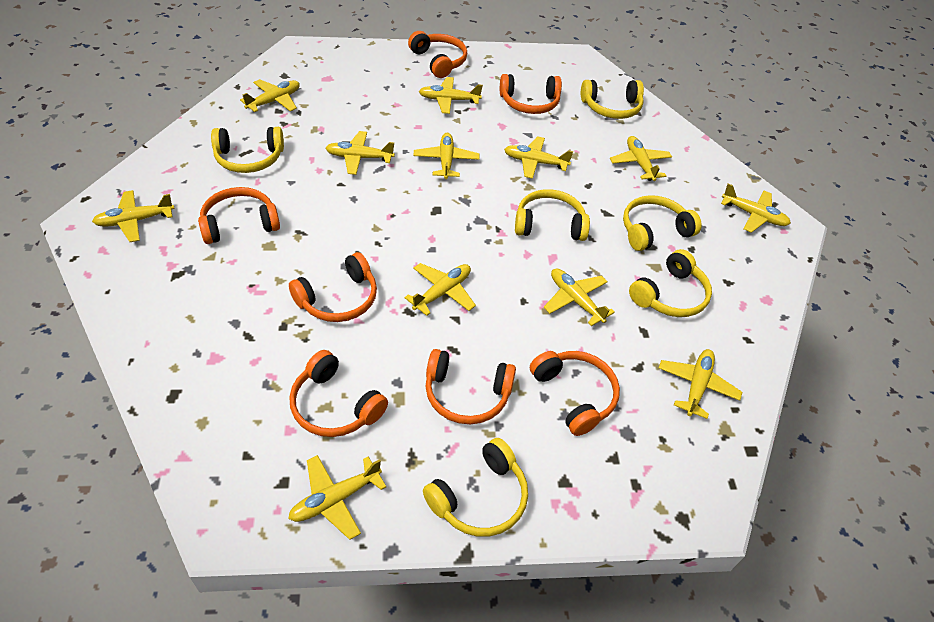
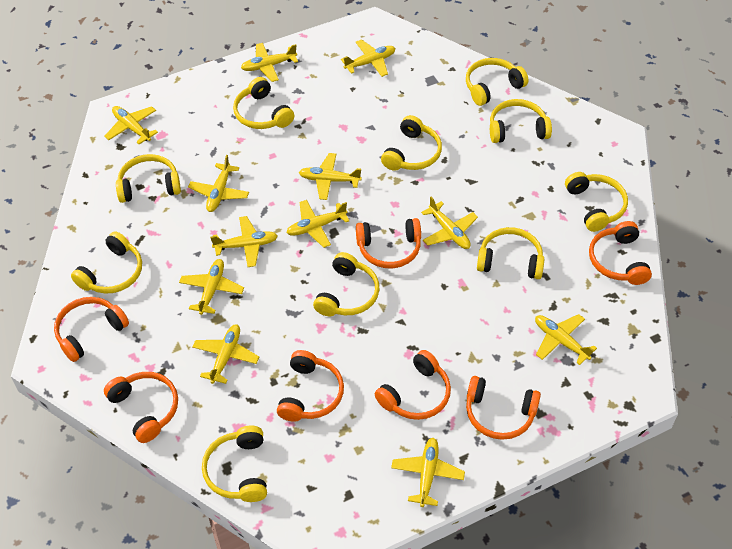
yellow headphones: [211,127,284,173] [423,438,528,537] [515,189,590,241] [581,80,644,119] [623,195,702,251] [629,249,712,317] = 6 -> [71,231,142,294] [116,154,181,203] [202,425,267,502] [233,77,294,129] [313,252,380,316] [381,115,442,171] [466,58,528,106] [477,227,544,279] [490,99,552,143] [565,172,628,232] = 10

